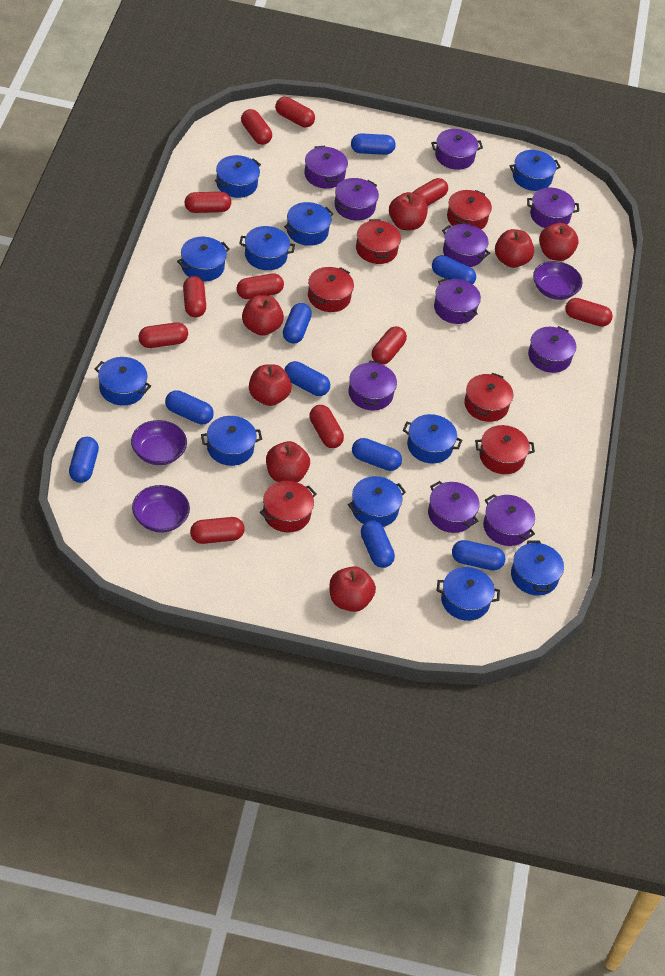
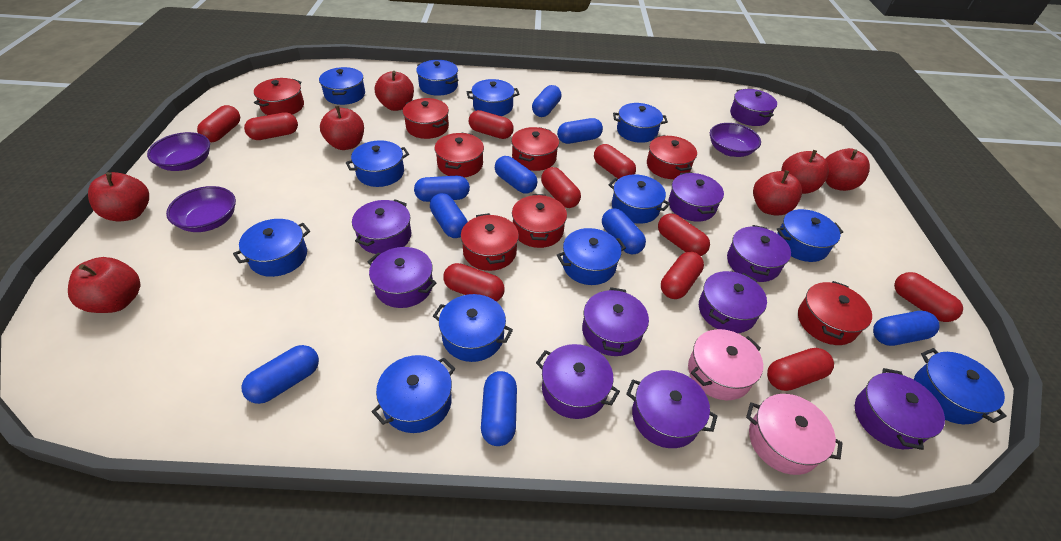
blue pot: [95,357,151,406] [177,237,230,281] [201,416,262,466] [215,155,261,198] [239,226,295,270] [284,202,334,246] [348,476,406,527] [403,414,462,464] [437,567,500,621] [509,150,561,191] [511,540,564,596] = 11 -> [233,219,310,277] [319,67,365,105] [346,140,409,187] [372,355,455,433] [416,60,458,96] [433,294,513,362] [467,79,519,116] [557,228,626,285] [608,175,670,224] [613,103,668,143] [776,209,843,262] [914,348,1007,424] = 12
pink pot: none = 0 -> [688,329,763,400] [746,394,843,475] = 2
red capsule: [138,322,188,348] [183,276,206,318] [185,192,231,213] [190,517,245,544] [237,273,284,299] [241,109,272,145] [275,97,315,127] [309,405,344,448] [372,326,407,365] [412,178,448,206] [565,298,613,327] = 11 -> [197,105,240,142] [244,112,298,140] [443,263,505,302] [469,110,514,139] [541,167,581,208] [594,144,636,179] [658,214,710,256] [661,252,704,299] [767,348,834,391] [894,272,963,322] = 10
red pot: [260,481,316,532] [308,267,354,312] [356,219,401,264] [447,190,492,230] [464,373,513,422] [475,425,535,474] = 6 -> [254,78,304,115] [403,98,449,139] [435,132,484,178] [461,213,519,271] [511,127,559,171] [512,194,567,248] [647,135,697,179] [798,281,872,345] = 8

